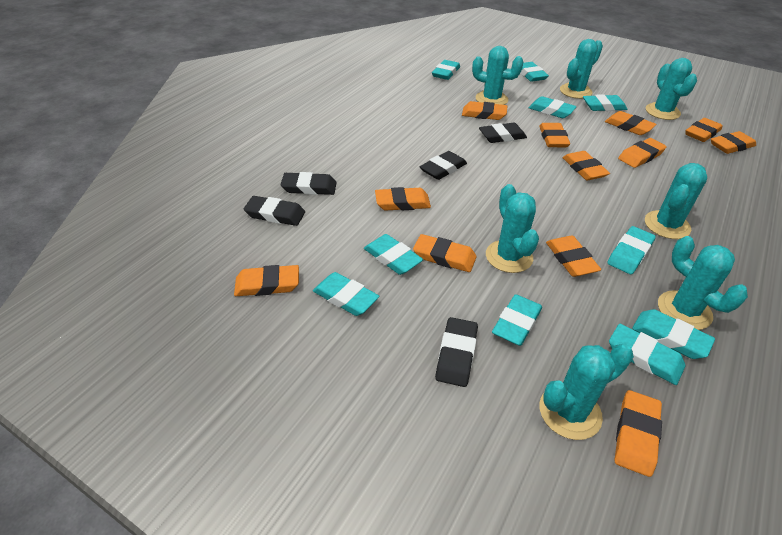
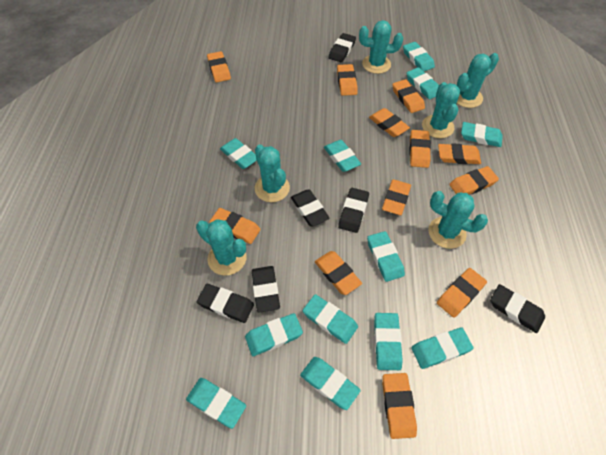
black eraser: [244,196,305,226] [280,172,337,195] [420,151,467,180] [435,317,478,387] [479,123,527,143] = 5 -> [197,284,254,323] [252,266,280,313] [291,190,330,227] [328,33,356,62] [338,188,369,233] [490,284,545,333] = 6
turquoise cactus: [472,46,523,105] [486,184,539,273] [540,344,634,440] [560,39,603,99] [645,163,707,239] [646,58,697,120] [658,236,748,330] = 7 -> [196,219,246,275] [255,144,290,202] [359,20,403,74] [422,82,460,138] [428,191,488,249] [457,53,499,108] = 6
turquoise eraser: [313,272,379,316] [364,234,423,275] [432,60,460,80] [492,294,542,346] [520,62,549,82] [529,96,577,118] [583,94,627,111] [607,226,656,274] [609,324,685,385] [632,309,715,359] = 10 -> [186,378,246,429] [220,138,257,169] [245,313,303,356] [300,357,361,410] [303,294,358,344] [324,140,361,172] [367,231,405,282] [374,313,403,370] [403,42,435,71] [407,67,439,100] [411,327,473,369] [461,122,503,147] = 12

